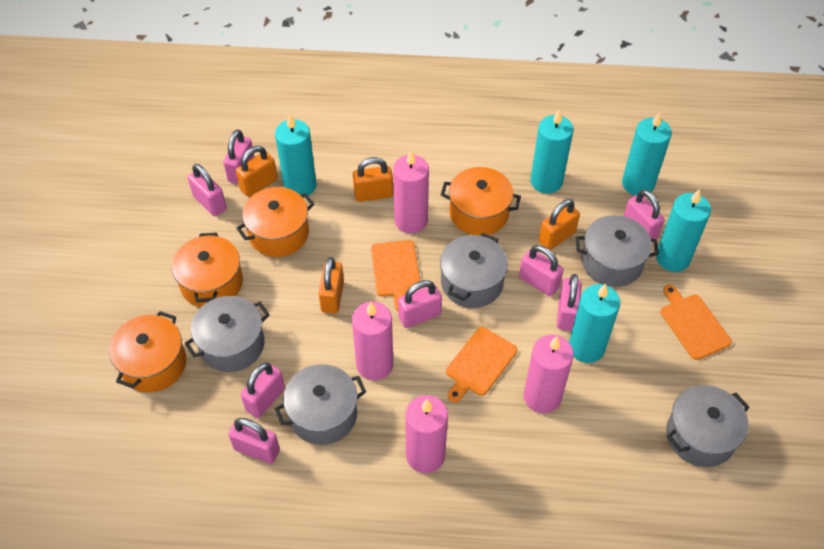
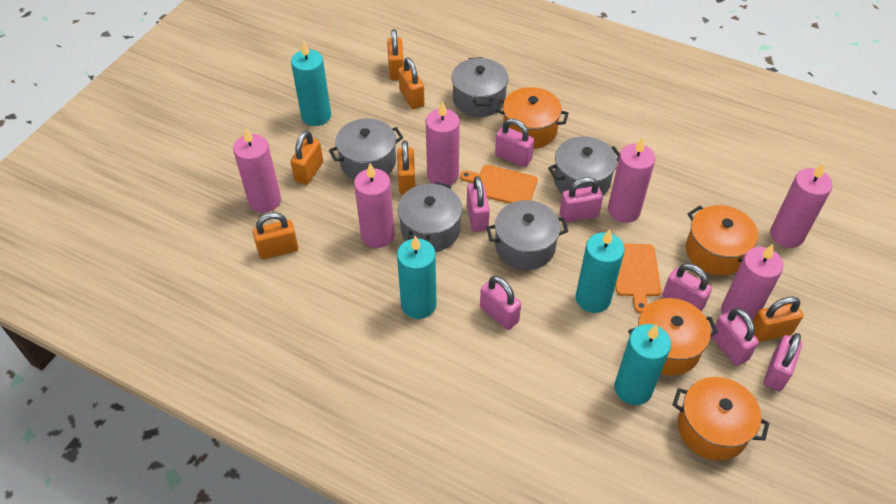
orange cutting board: [371,240,421,311] [446,327,518,402] [660,284,732,360] = 3 -> [460,165,538,204] [615,244,661,313] = 2
orange padlock: [236,146,277,197] [318,257,344,314] [353,157,393,202] [539,199,580,250] = 4 -> [253,212,298,259] [290,131,323,185] [387,29,404,80] [397,140,415,195] [398,57,425,109] [753,296,803,342] = 6
pink candle: [352,302,393,380] [393,150,429,233] [405,395,448,473] [524,335,574,413] = 4 -> [233,127,281,213] [354,163,395,248] [426,101,460,185] [608,137,656,223] [721,244,784,325] [770,163,833,248] = 6
pink padlock: [188,164,227,216] [223,130,255,184] [228,418,280,464] [240,362,285,418] [398,280,442,328] [519,245,564,296] [557,274,582,331] [624,189,664,239] = 8 -> [467,176,490,232] [480,276,521,330] [495,118,534,167] [560,177,603,223] [662,263,712,311] [711,308,759,366] [764,333,802,391] = 7
turquoise candle: [275,113,317,196] [530,109,573,194] [569,284,620,363] [622,112,672,196] [656,189,711,272] = 5 -> [291,40,331,126] [397,235,437,319] [576,229,625,313] [614,324,671,405] = 4

